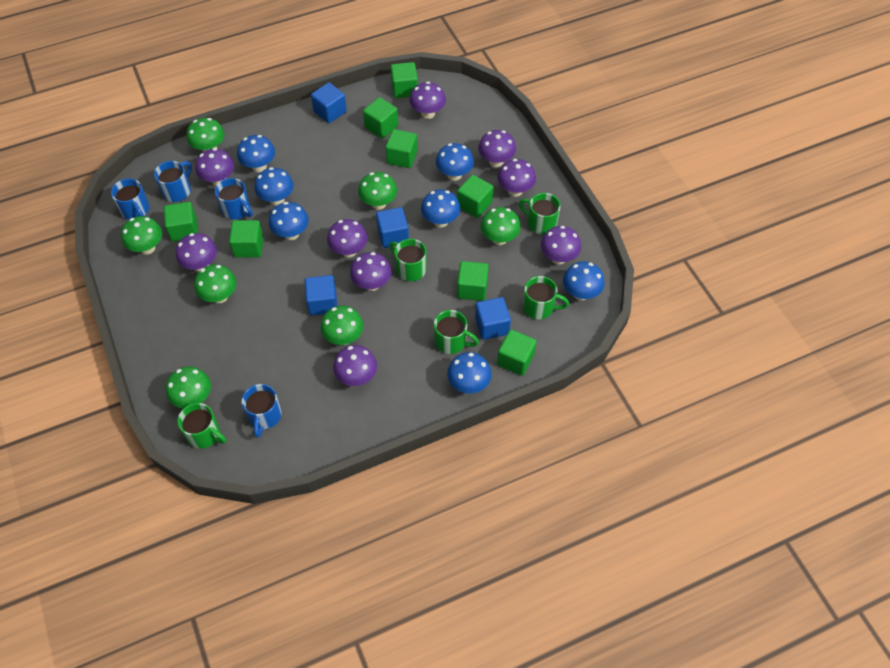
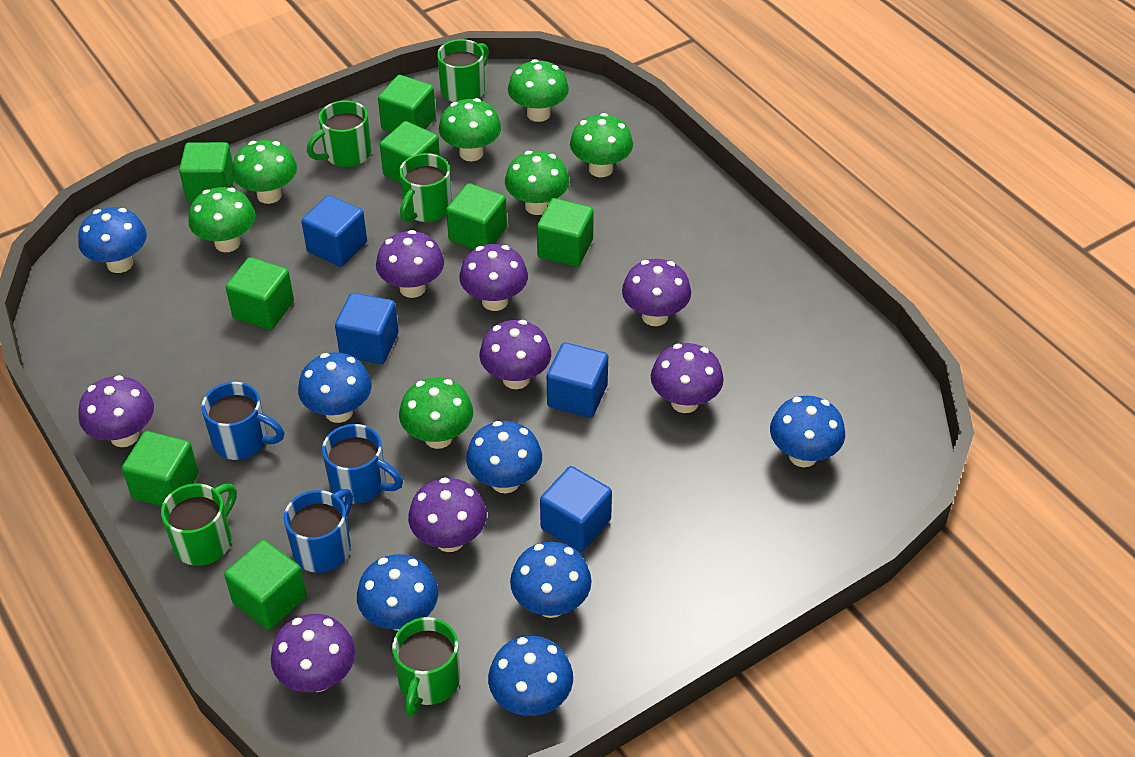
blue mug: [111,179,149,220] [154,161,192,202] [215,178,253,220] [242,384,281,438] = 4 -> [201,382,284,460] [284,489,353,573] [322,424,403,504] = 3
purple mushroom: [176,233,217,271] [195,148,234,186] [327,219,367,257] [333,345,377,386] [350,252,391,291] [410,82,446,119] [478,130,516,167] [497,159,536,197] [541,226,581,264] = 9 -> [78,375,154,447] [271,614,355,692] [376,230,444,298] [408,477,487,552] [459,244,528,311] [479,320,551,389] [622,259,691,326] [651,343,724,413] = 8

